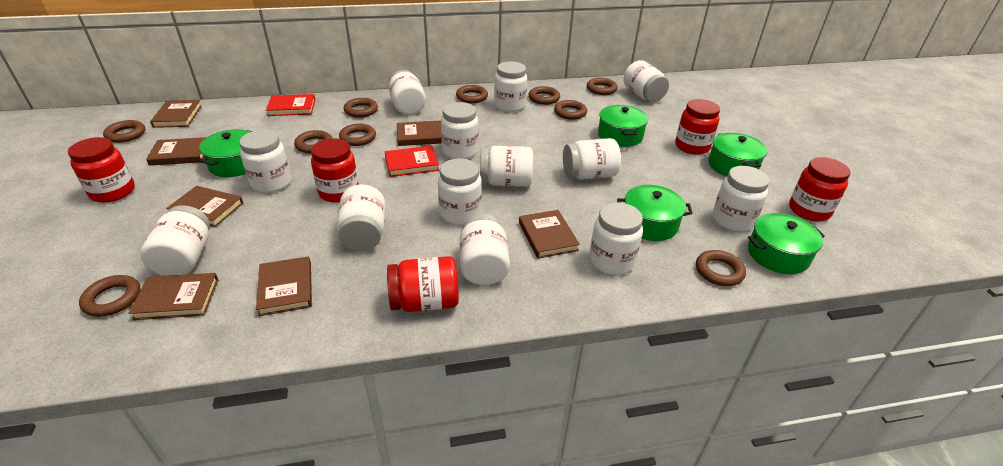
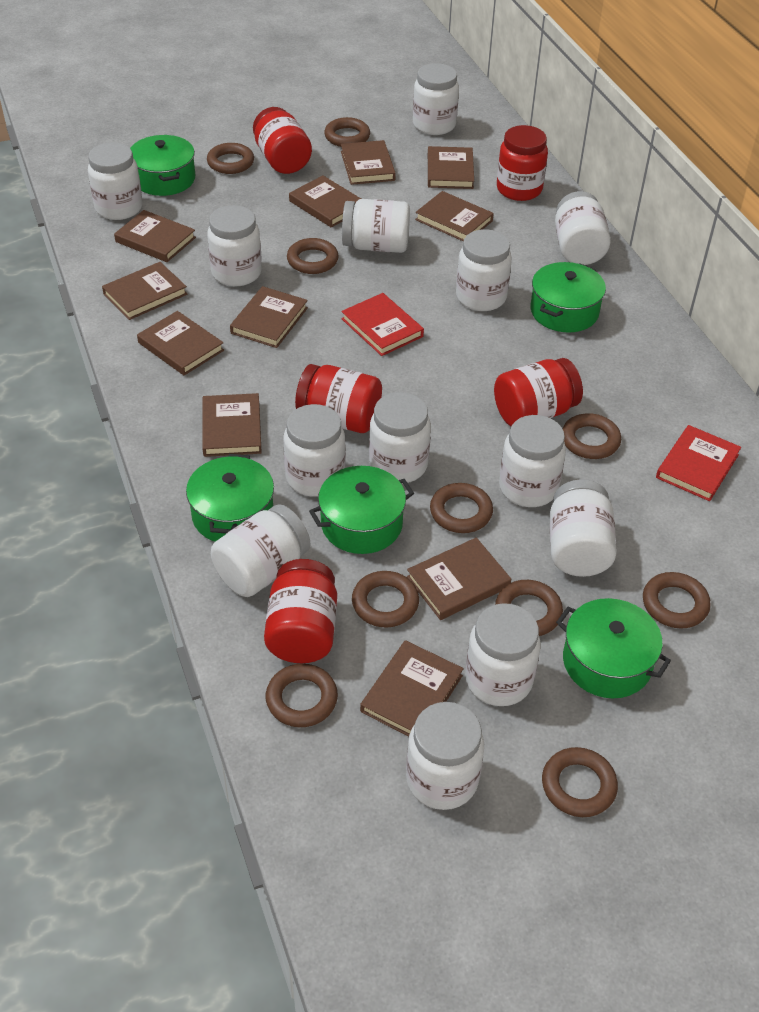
brown book: [129,273,218,320] [146,137,207,166] [150,100,202,128] [166,186,243,227] [256,256,312,316] [397,121,442,146] [519,210,580,259] = 7 -> [102,262,187,320] [114,210,196,262] [137,311,224,375] [202,393,262,457] [230,286,308,348] [289,175,361,228] [341,140,396,185] [360,640,464,736] [407,537,511,620] [415,191,494,242] [428,146,474,189] = 11

